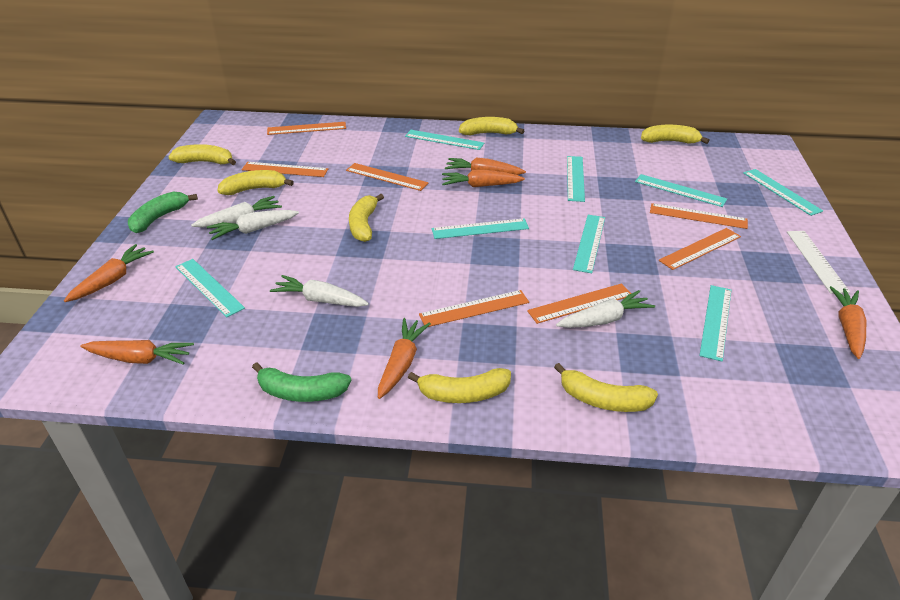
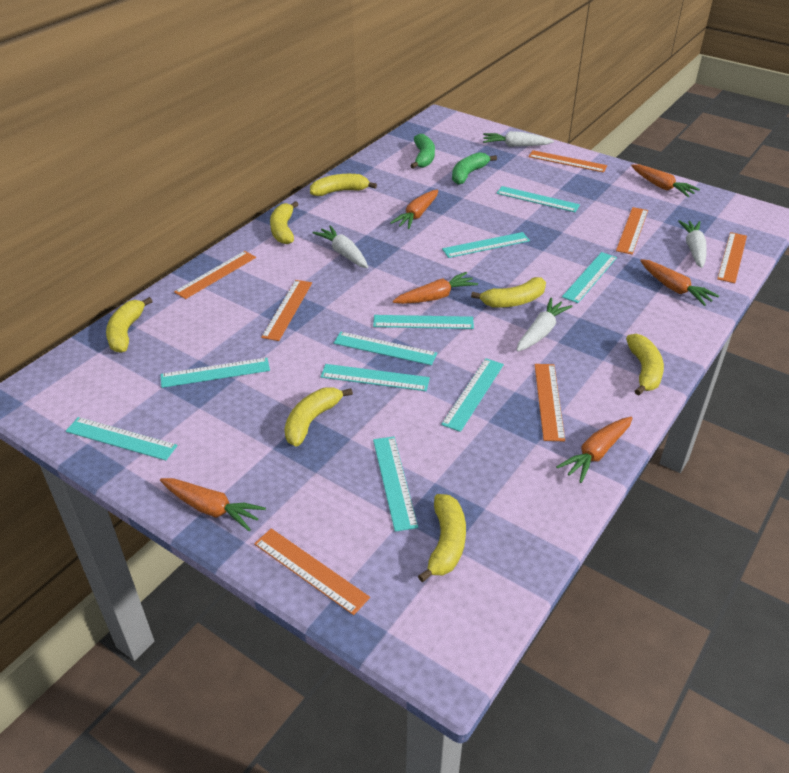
turquoise ruler: [175,259,245,317] [405,130,484,150] [432,218,529,239] [567,156,585,202] [573,215,605,273] [635,174,727,207] [699,285,731,361] [743,169,823,216] = 8 -> [66,417,177,461] [161,358,270,388] [321,364,430,391] [334,332,437,365] [373,315,474,329] [373,436,418,532] [441,358,504,432] [442,232,530,258] [496,186,580,212] [562,252,617,303] = 10
white ruler: [787,231,850,294] = 1 -> none = 0

